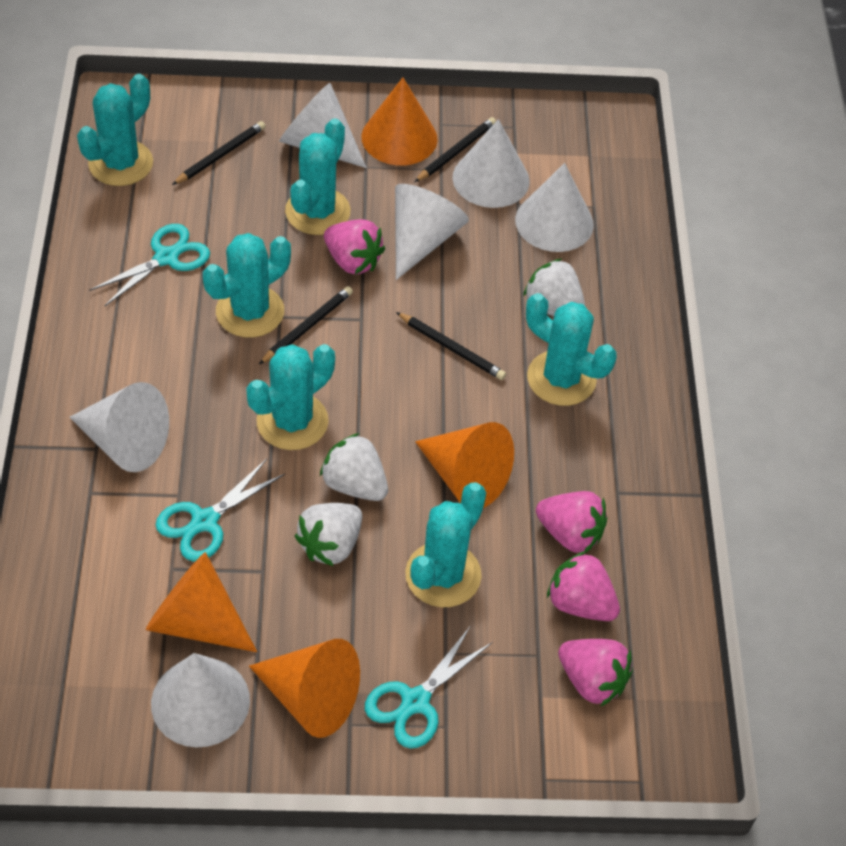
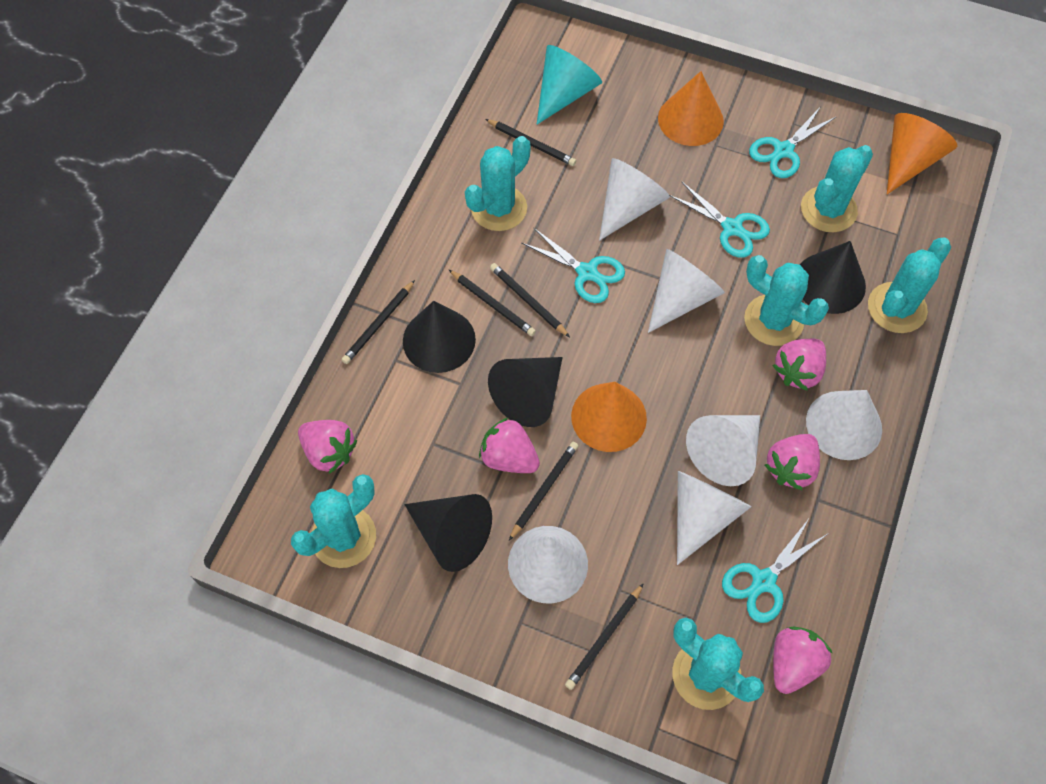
black cone: none = 0 -> [403,301,476,373] [404,494,492,572] [488,357,563,427] [800,241,866,314] = 4
black pencil: [172,121,266,185] [259,286,353,364] [396,312,506,380] [415,117,496,182] = 4 -> [342,280,415,364] [449,270,536,336] [485,119,576,166] [490,263,570,337] [509,442,578,541] [565,583,644,690] = 6
orange cone: [146,552,257,652] [249,639,360,738] [361,77,438,165] [415,422,514,508] = 4 -> [571,382,647,452] [658,71,724,146] [887,113,957,194] = 3
pink strawberry: [324,219,385,274] [536,491,607,553] [547,551,620,621] [558,639,633,707] = 4 -> [298,420,357,474] [479,418,540,473] [765,434,820,490] [773,339,826,391] [773,627,832,694] = 5
turquoise cone: none = 0 -> [537,45,602,124] = 1
turquoise scissors: [89,224,210,306] [156,459,285,561] [365,627,492,749] = 3 -> [522,228,625,303] [669,181,770,258] [722,519,827,623] [749,106,837,178] = 4
white strawberry: [295,503,362,566] [320,433,388,501] [523,259,585,316] = 3 -> none = 0

